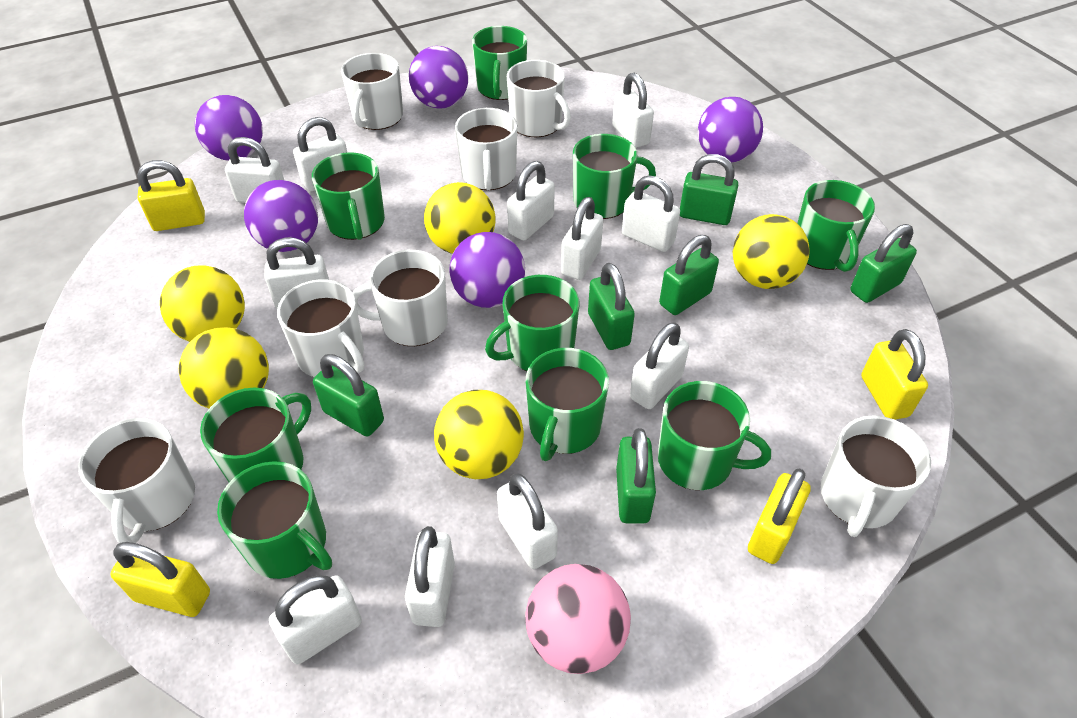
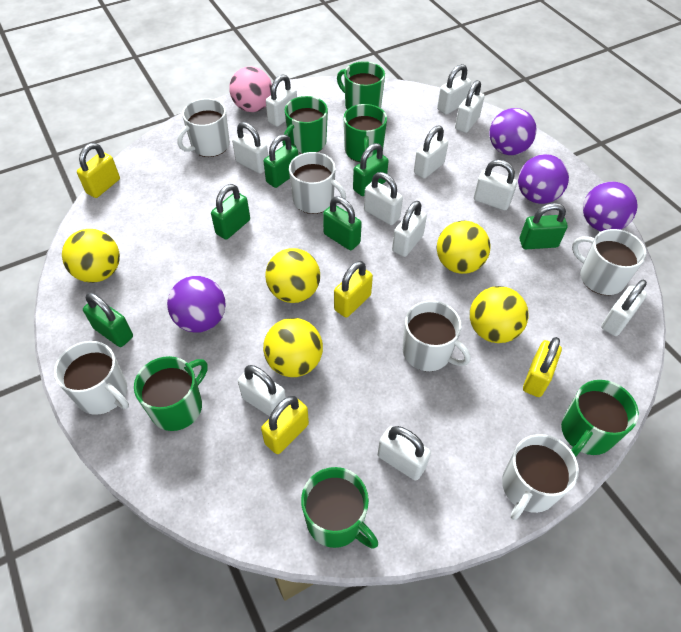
green mug: [200,388,311,482] [217,461,332,579] [312,152,385,240] [472,26,527,100] [485,275,579,371] [526,348,609,461] [573,134,656,219] [658,381,771,490] [797,180,875,272] = 9 -> [134,356,208,431] [282,96,328,154] [301,467,378,549] [337,61,385,110] [344,104,387,162] [561,380,639,457] = 6
purple ball: [195,95,263,161] [244,180,318,252] [409,46,468,109] [449,232,525,308] [698,97,763,162] = 5 -> [167,276,226,333] [489,108,536,155] [518,154,569,204] [583,181,638,232] = 4
white mug: [78,418,195,543] [277,279,364,377] [341,53,403,130] [352,250,448,346] [455,108,517,190] [507,60,571,137] [821,415,931,537] = 7 -> [54,341,129,415] [177,98,230,157] [289,152,346,214] [403,300,470,371] [502,434,579,520] [572,229,646,295] = 6

